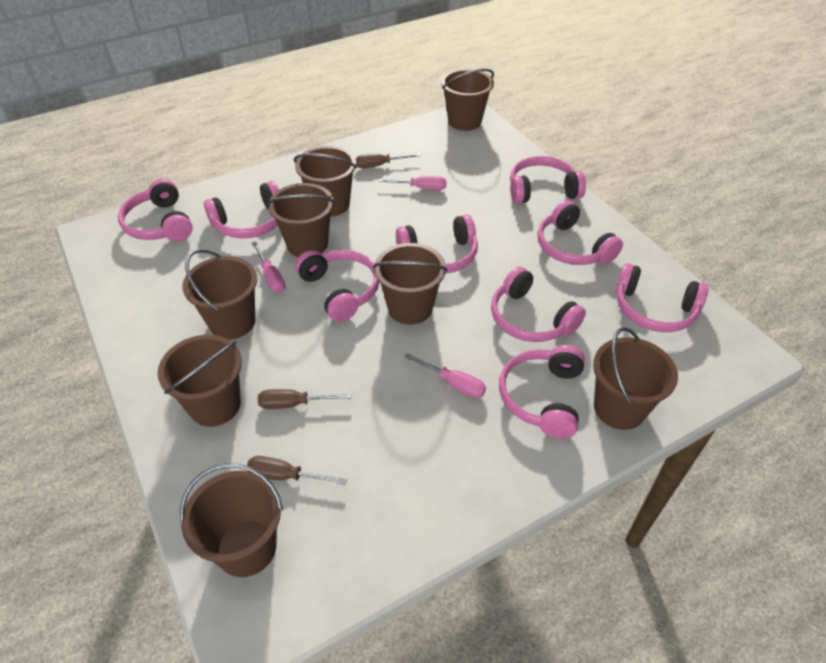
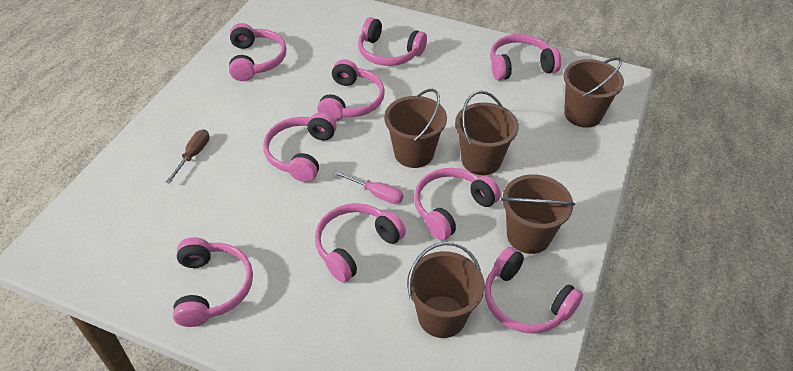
brown bucket: [157,335,242,427] [180,463,283,577] [182,249,257,340] [267,183,335,257] [294,146,357,217] [373,243,447,325] [441,69,494,131] [593,327,678,430] = 8 -> [384,89,447,168] [407,242,485,338] [455,91,519,175] [501,174,575,254] [563,57,624,128] = 5
brown screwdriver: [247,456,347,485] [258,389,352,409] [356,153,421,168] = 3 -> [166,129,209,184] = 1
pink screwdriver: [252,241,285,293] [378,176,447,190] [404,353,486,398] = 3 -> [334,171,403,204] = 1

